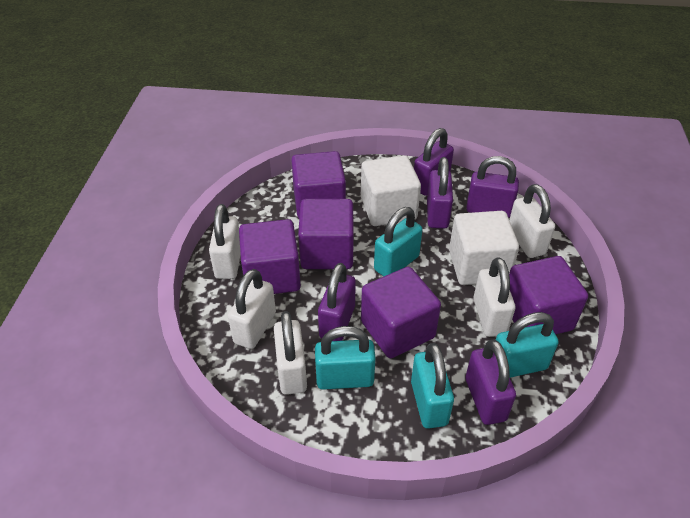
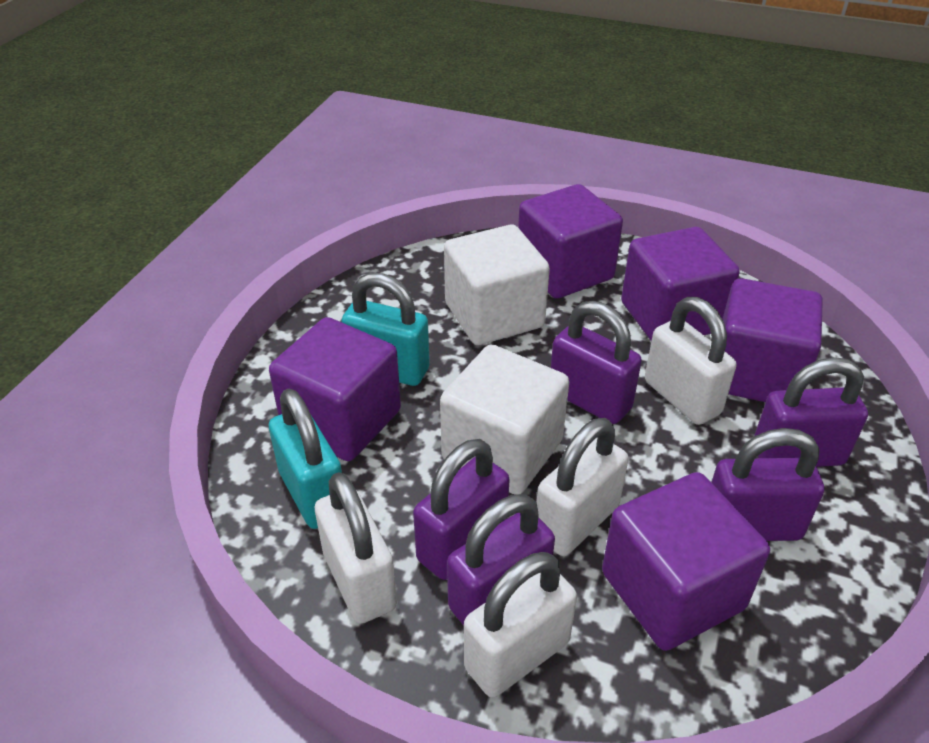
turquoise padlock: [315,326,376,390] [374,207,423,277] [411,343,454,429] [496,312,559,378] = 4 -> [269,388,342,529] [341,273,430,386] = 2
white padlock: [209,204,241,279] [228,269,276,349] [274,311,307,395] [473,257,515,337] [509,184,555,258] = 5 -> [315,472,397,624] [464,552,577,698] [537,418,628,556] [645,297,736,425] = 4

